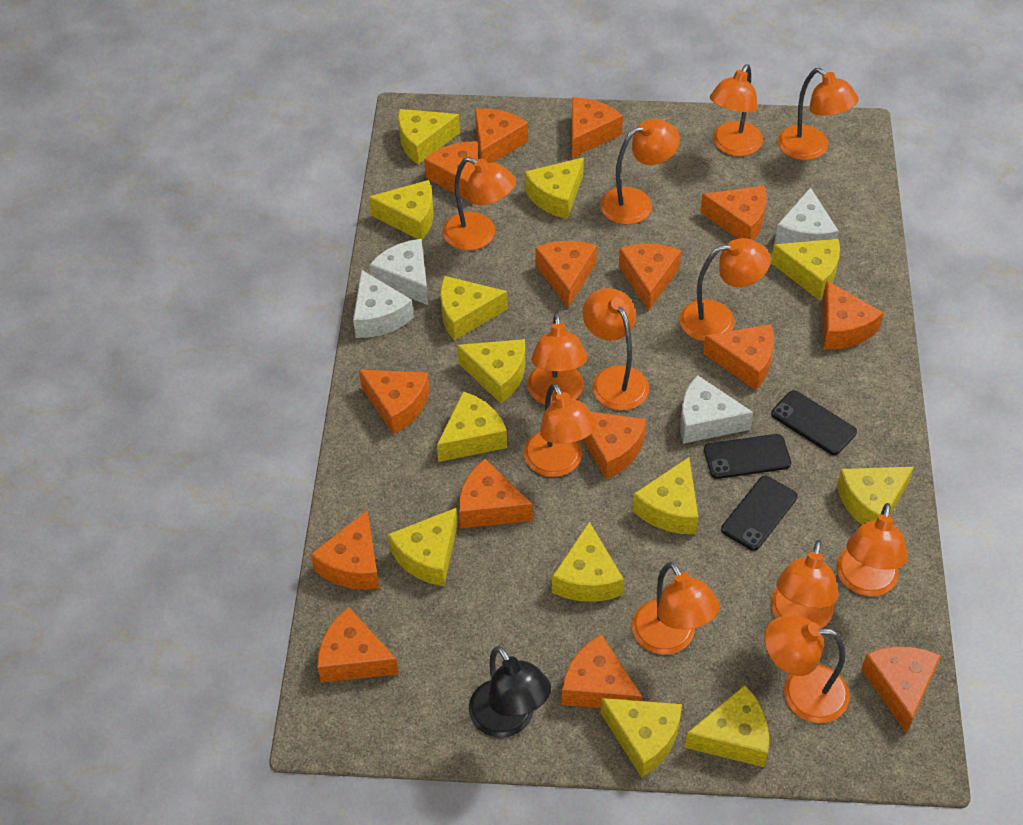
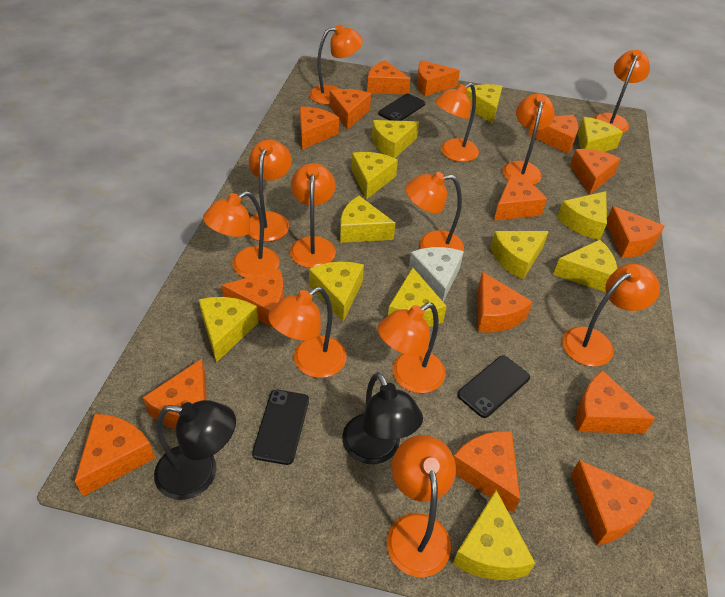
black lamp: [469,646,551,738] = 1 -> [154,400,236,500] [342,372,423,464] = 2
white cheese: [353,270,414,338] [369,239,428,305] [680,375,753,444] [774,187,839,244] = 4 -> [409,247,464,302] = 1
yellow cheese: [369,180,434,240] [388,508,458,587] [398,109,460,165] [437,391,507,462] [440,276,508,340] [457,339,525,404] [525,157,584,219] [552,521,624,602] [600,698,682,778] [632,457,698,534] [685,685,769,767] [771,239,840,300] [837,467,914,525] = 13 -> [199,297,258,363] [309,262,364,322] [340,196,396,243] [351,152,398,199] [372,120,419,158] [388,268,447,327] [453,490,535,580] [466,84,502,124] [490,231,549,280] [553,240,617,292] [557,191,607,240] [578,117,623,152] = 12

